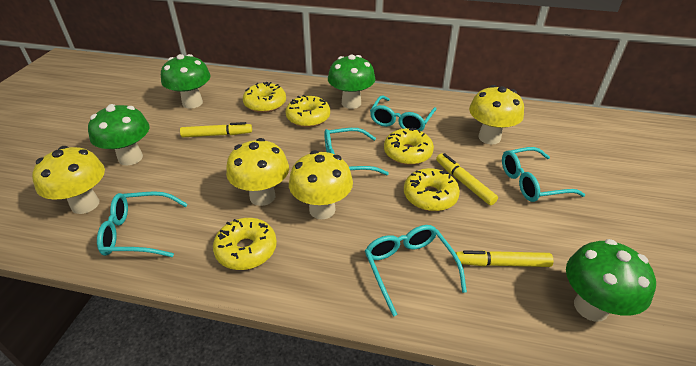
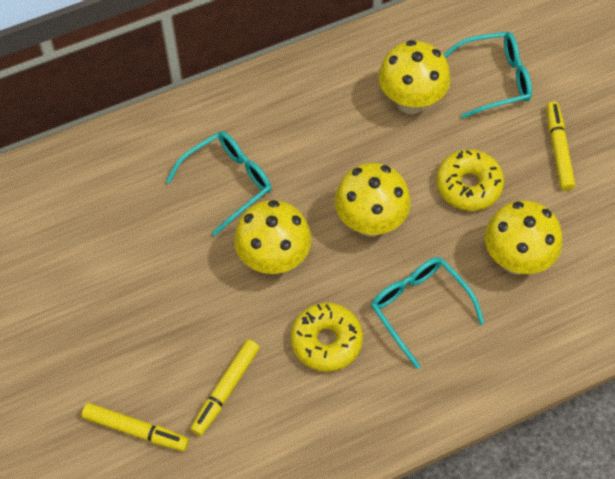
green mushroom: [88,104,150,166] [161,54,211,109] [328,55,376,109] [566,239,656,322] = 4 -> none = 0
turquoise glasses: [97,191,188,257] [324,128,389,175] [365,225,467,316] [370,95,436,131] [502,147,585,202] = 5 -> [166,131,271,236] [371,257,484,369] [443,32,532,118] = 3
yellow donut: [213,218,277,270] [243,82,286,113] [286,95,330,127] [384,128,434,165] [404,168,460,211] = 5 -> [291,303,363,372] [436,149,504,211] = 2

